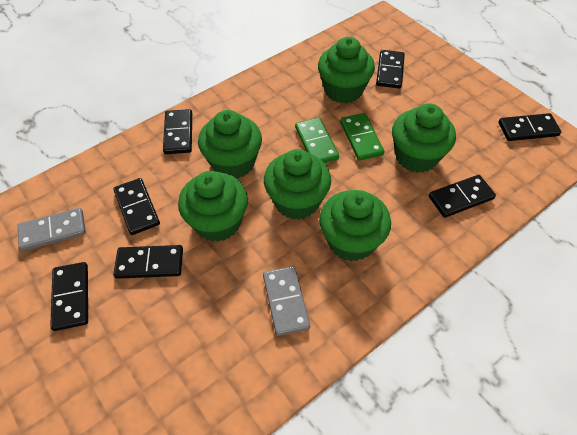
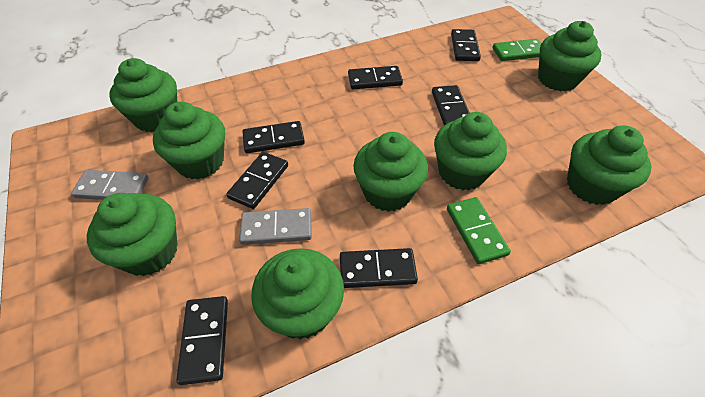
green cupcake: [178,171,248,242] [198,110,262,179] [264,149,331,220] [318,37,375,104] [319,190,391,261] [392,103,456,173] = 6 -> [87,193,178,276] [109,58,177,133] [153,102,225,179] [251,248,344,340] [353,132,428,212] [434,112,507,190] [538,21,602,91] [567,126,651,205] = 8

